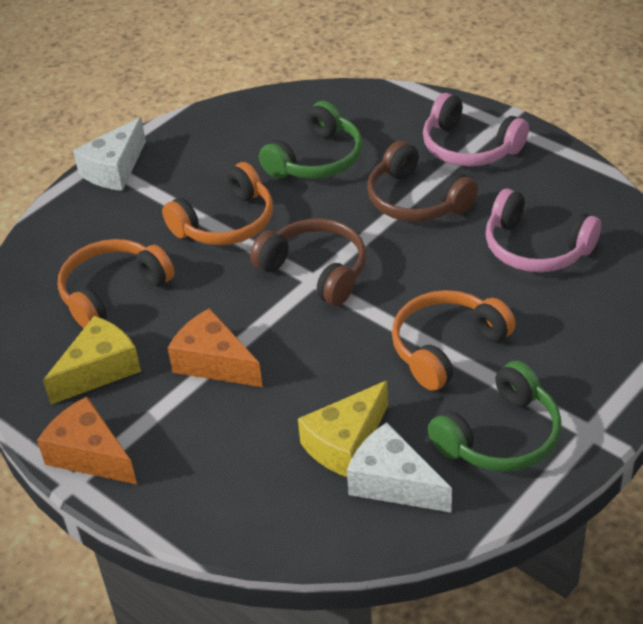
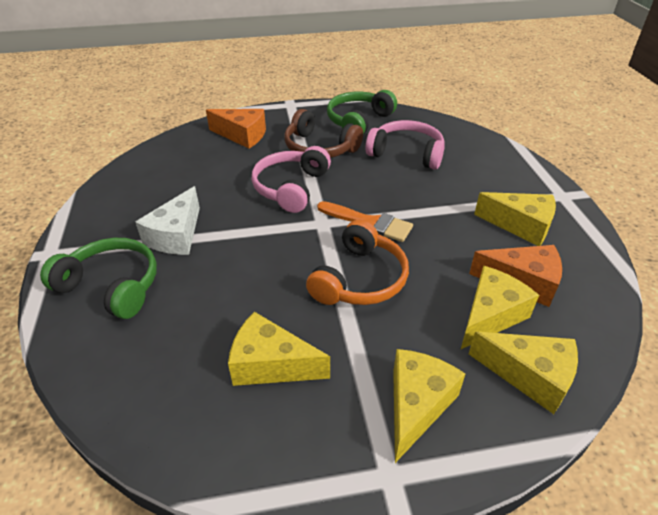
brown headphones: [250,218,366,306] [367,140,478,222] = 2 -> [284,109,363,158] = 1
orange brush: none = 0 -> [317,201,413,242] = 1
orange headphones: [58,239,174,328] [162,162,273,245] [392,290,516,391] = 3 -> [306,220,409,305] = 1
white cheese: [73,117,146,191] [347,423,452,512] = 2 -> [136,186,200,255] = 1
yellow cheese: [43,316,141,405] [298,381,388,477] = 2 -> [228,312,330,386] [393,349,465,463] [461,266,539,349] [469,332,578,414] [474,192,556,246] = 5

